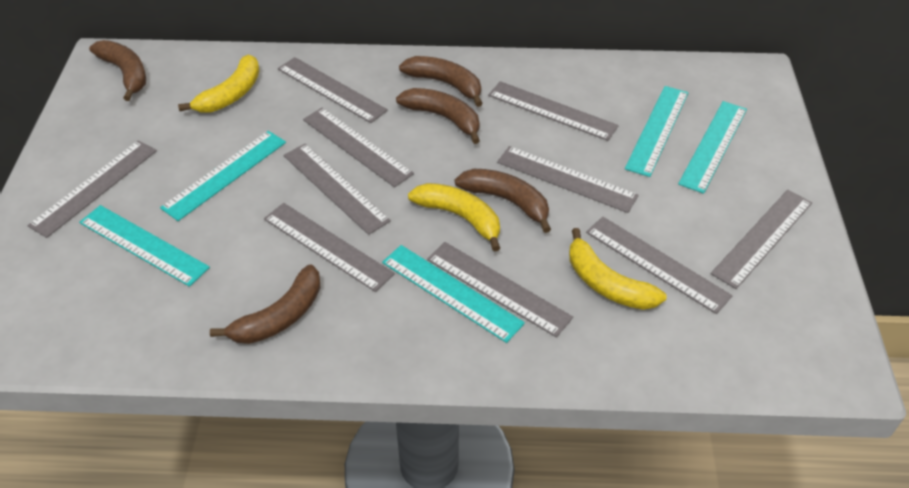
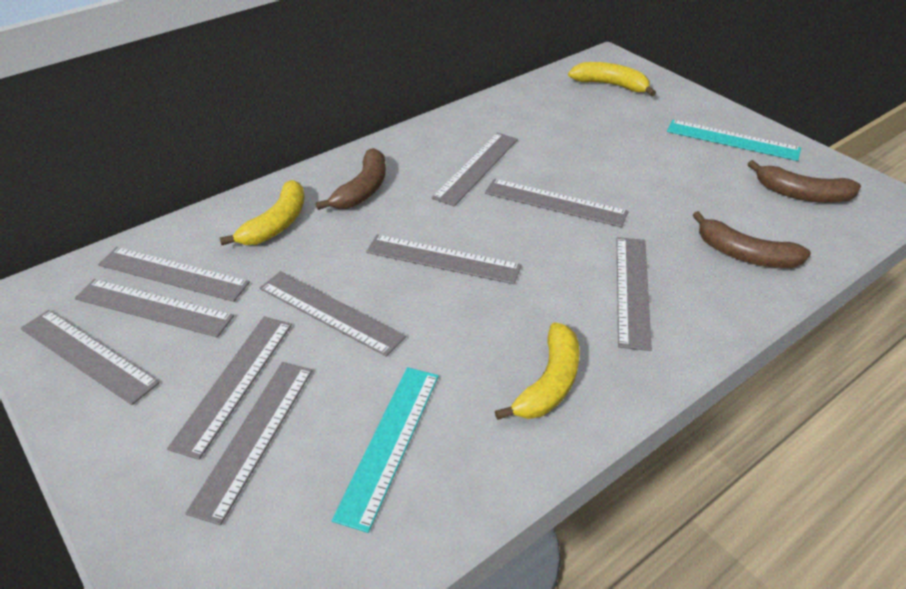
brown banana: [89,40,146,101] [210,264,321,344] [396,88,480,144] [399,56,483,107] [455,169,551,233] = 5 -> [316,148,386,210] [693,211,811,268] [748,160,861,203] = 3
turquoise ruler: [79,205,210,287] [160,131,286,221] [382,245,525,343] [625,86,688,177] [678,101,747,194] = 5 -> [332,367,439,533] [667,120,801,161] = 2

